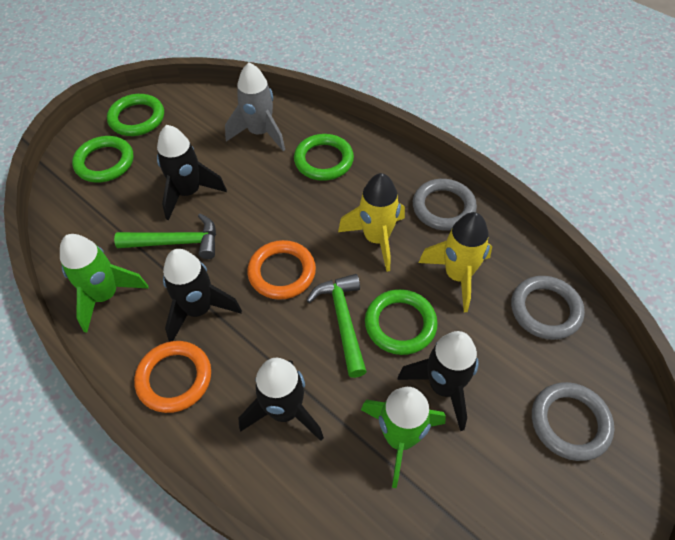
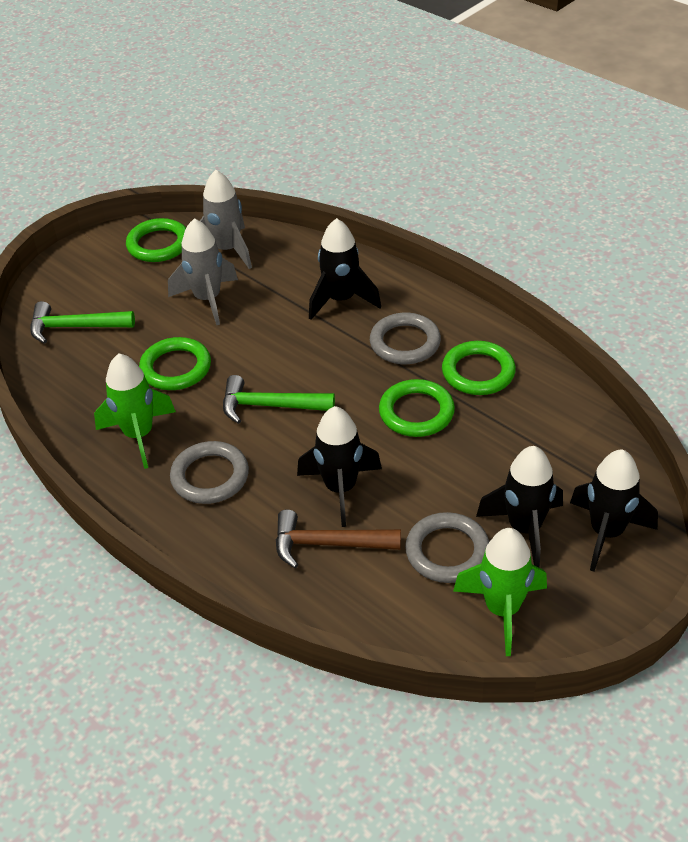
brown hammer: none = 0 -> [276,510,401,568] = 1
grey rocket: [225,63,285,151] = 1 -> [168,218,238,325] [200,170,252,269] = 2
orange ring: [134,341,211,413] [247,240,316,300] = 2 -> none = 0
yellow rocket: [338,173,405,272] [419,212,492,312] = 2 -> none = 0

